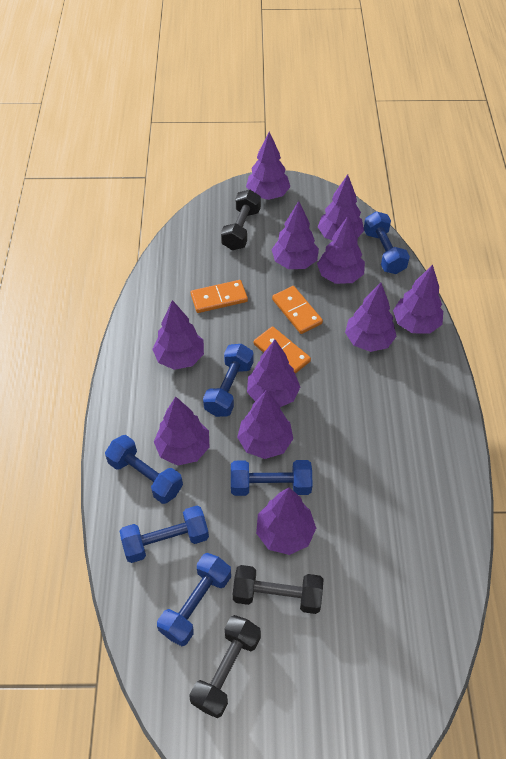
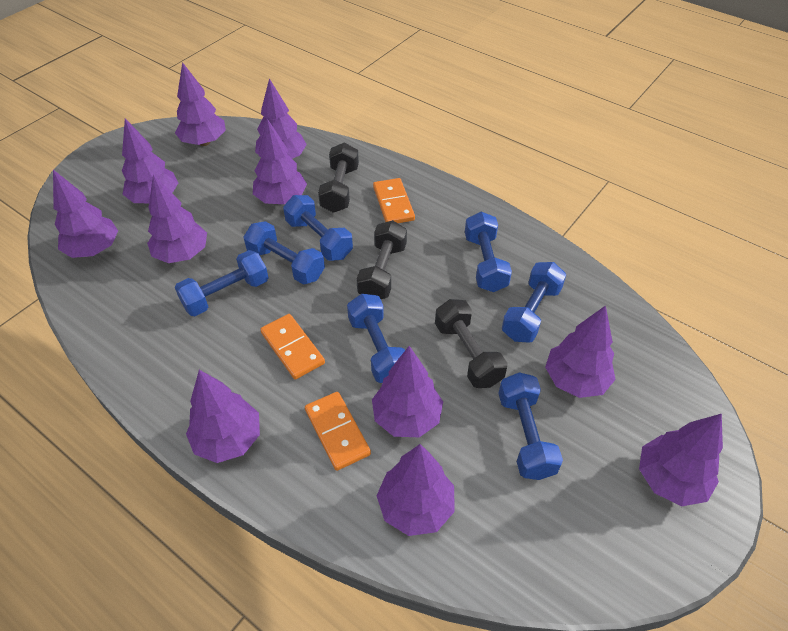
blue dumbbell: [105,435,183,504] [120,506,209,563] [157,553,231,646] [203,344,254,417] [231,460,312,496] [364,211,410,274] = 6 -> [175,250,269,316] [243,221,325,285] [283,195,353,261] [347,294,405,383] [465,212,512,292] [498,372,563,480] [502,262,566,343] = 7

